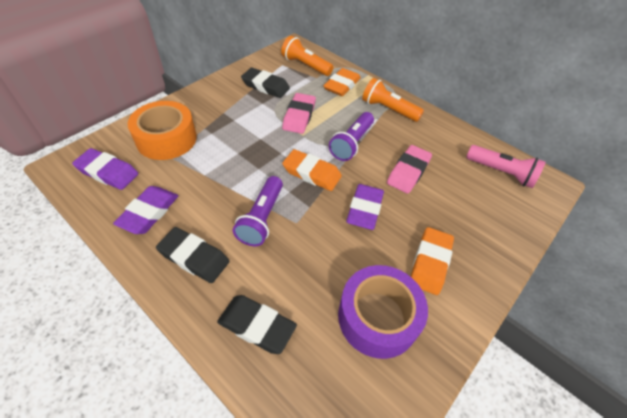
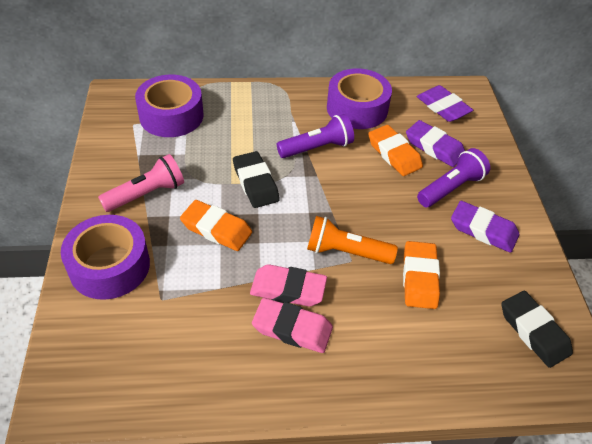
black eraser: [156,227,230,283] [217,295,297,354] [241,68,290,98] = 3 -> [233,151,280,208] [501,291,573,368] = 2
orange flashlight: [281,36,334,76] [362,78,424,122] = 2 -> [307,216,398,264] = 1
orange tape: [128,101,197,160] = 1 -> none = 0
purple tape: [338,265,428,359] = 1 -> [61,215,150,300] [135,75,204,137] [327,68,392,129] = 3

